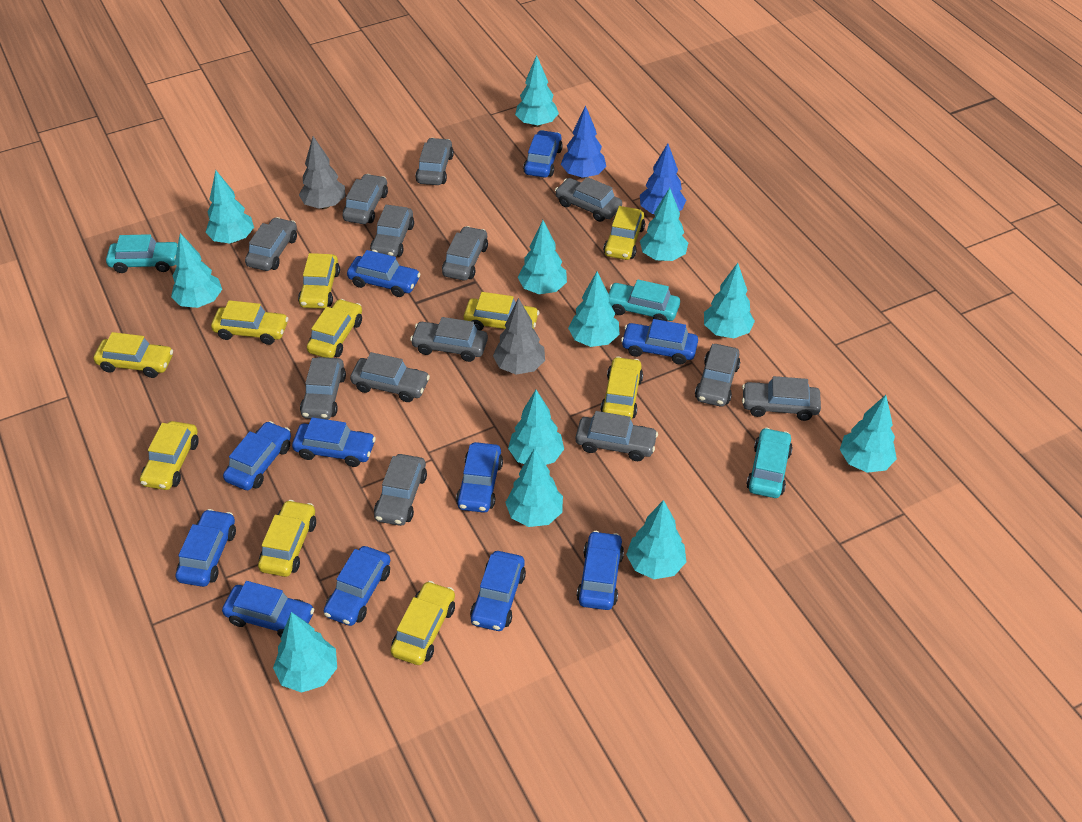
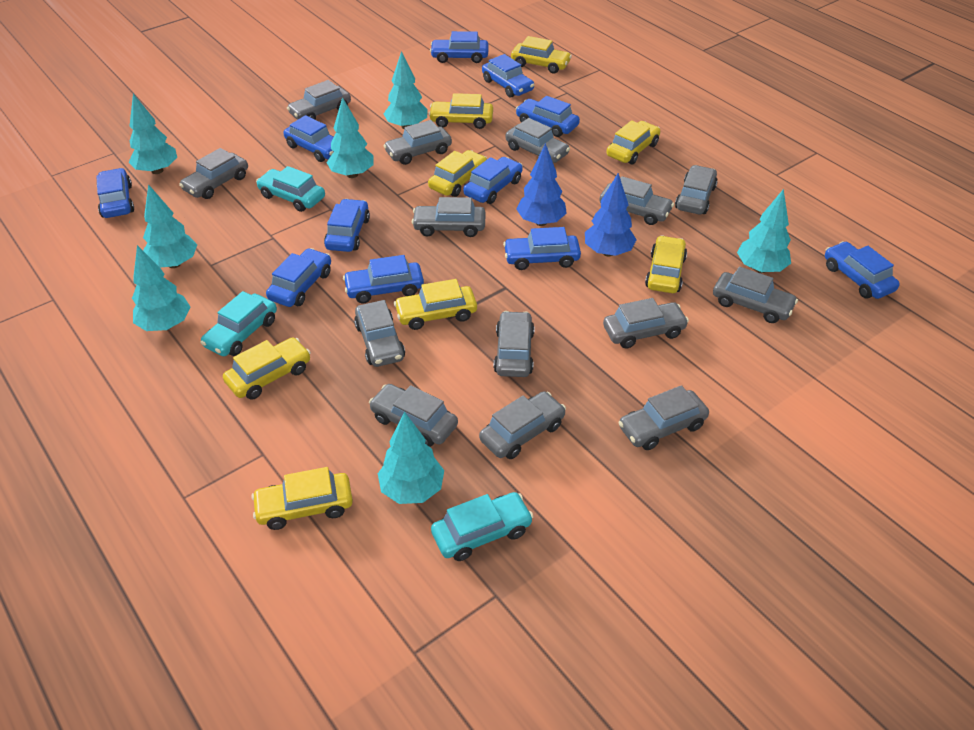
grey car: [245,217,297,271] [300,357,346,420] [342,174,388,224] [350,352,430,402] [370,205,414,257] [374,454,427,526] [410,317,488,362] [416,138,454,185] [442,226,488,281] [555,177,622,222] [576,411,658,461] [695,344,740,407] [742,376,821,421] = 13 -> [179,148,248,199] [287,80,351,120] [354,300,405,367] [369,384,458,447] [383,120,452,165] [412,197,486,237] [479,391,566,459] [494,311,535,377] [505,118,570,163] [599,176,674,225] [603,298,689,349] [618,385,709,450] [675,165,718,214] [713,267,798,323] = 14
grey tree: [299,136,345,209] [493,298,545,374] = 2 -> none = 0
turquoise tree: [171,233,222,308] [205,170,254,243] [273,612,337,693] [505,448,563,527] [508,390,564,465] [515,55,559,127] [518,220,567,294] [568,272,620,347] [626,500,686,579] [640,188,688,261] [704,263,755,338] [840,395,897,473] = 12 -> [129,94,177,174] [132,245,191,331] [143,184,197,268] [326,97,374,178] [378,412,444,504] [384,51,428,130] [737,189,791,273] = 7
yellow car: [94,332,173,378] [140,421,199,490] [211,300,288,345] [258,500,316,577] [298,253,340,309] [307,299,362,358] [391,581,455,665] [464,292,539,331] [600,357,643,419] [603,206,645,260] = 10 -> [223,337,311,400] [251,467,353,530] [394,279,477,330] [428,150,487,197] [429,93,493,129] [511,36,572,74] [607,120,660,164] [645,235,687,293] = 8

